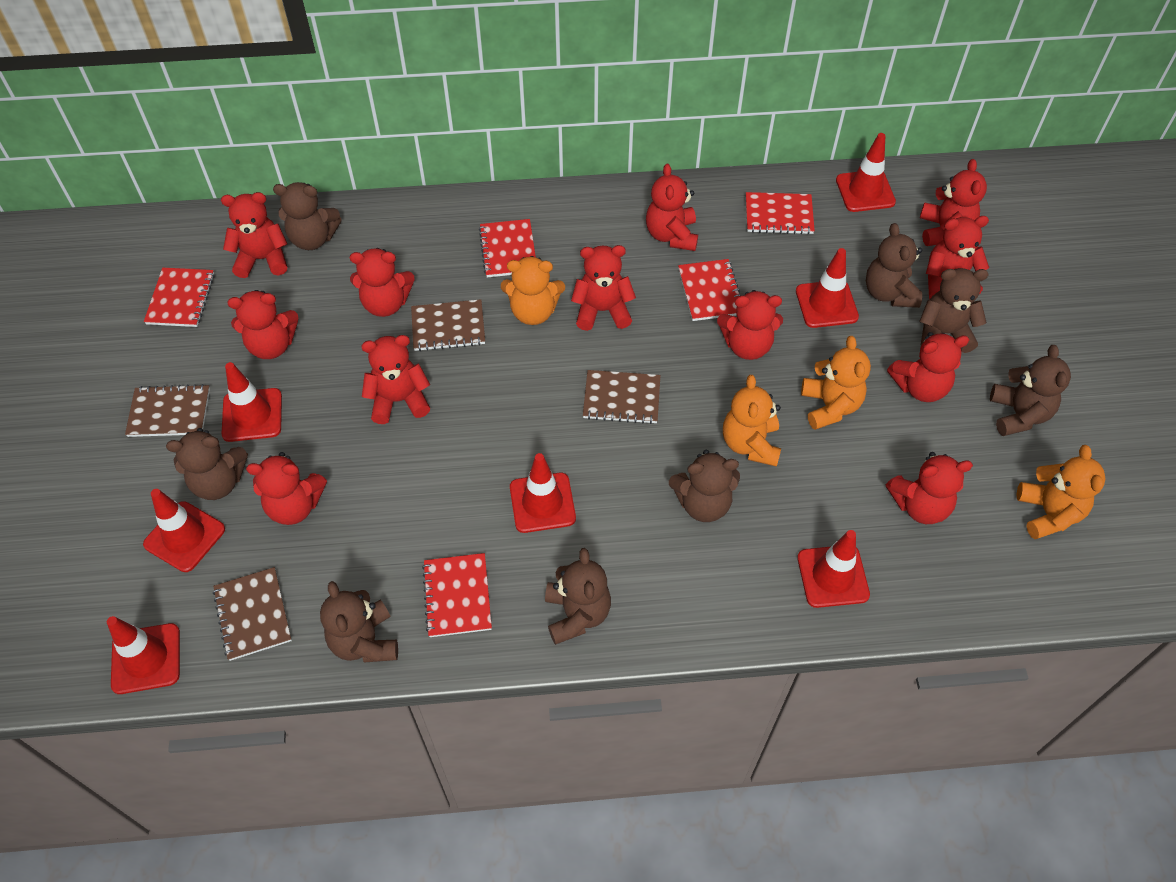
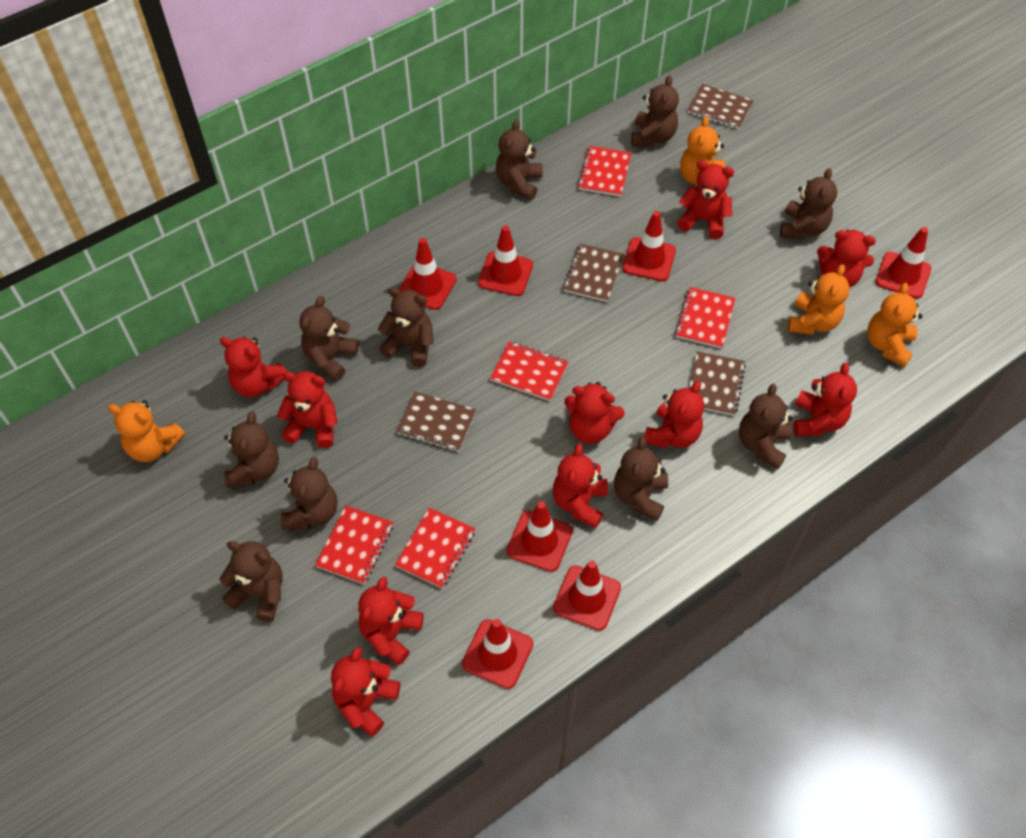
brown teddy bear: [166,428,248,500] [273,182,342,250] [320,581,398,662] [545,548,611,645] [669,450,740,522] [866,223,922,308] [919,268,988,353] [990,345,1071,436] = 8 -> [220,541,283,622] [224,412,279,488] [281,457,337,529] [300,296,359,381] [378,287,434,367] [496,119,542,200] [614,436,668,521] [631,75,679,147] [739,384,793,469] [780,168,837,239] = 10
red teddy bear: [221,192,287,278] [228,290,299,359] [246,452,327,525] [350,248,415,317] [361,335,430,424] [571,245,636,331] [646,164,698,251] [717,290,783,360] [886,452,973,524] [887,332,969,402] [920,159,987,246] [926,216,989,299] = 12 -> [220,336,288,397] [277,371,338,448] [331,647,400,737] [358,577,424,665] [553,443,608,528] [564,382,625,444] [644,381,704,449] [677,160,734,239] [793,363,857,437] [817,230,876,287] = 10

